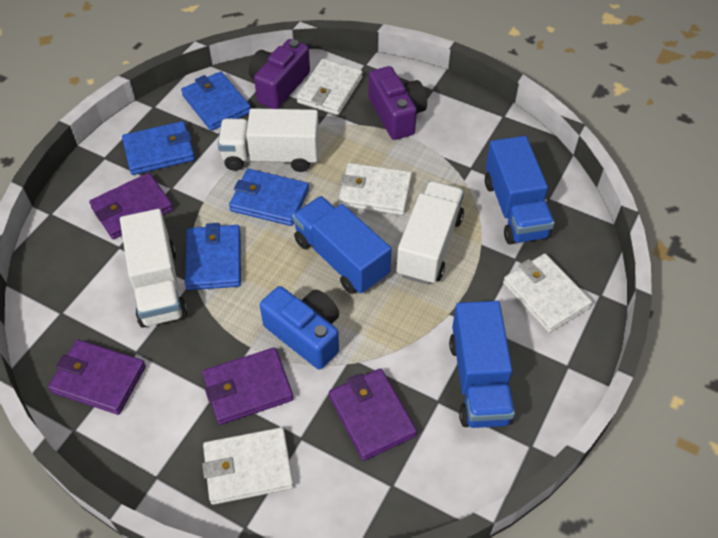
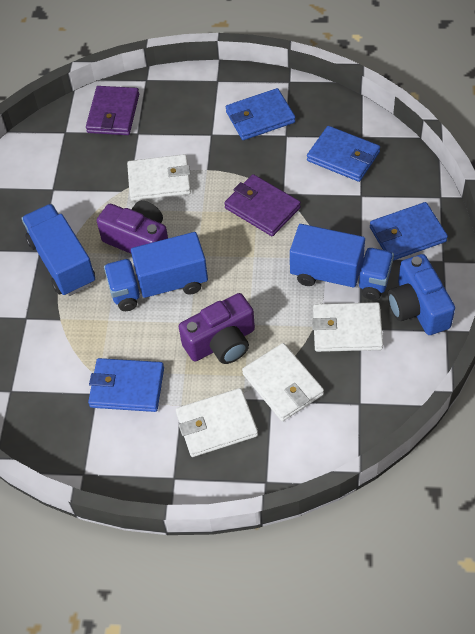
purple wallet: [48,340,146,415] [89,173,173,239] [202,347,294,425] [329,368,417,461] = 4 -> [86,86,139,135] [224,174,301,236] = 2
white truck: [120,209,188,328] [218,108,319,172] [396,181,464,285] = 3 -> none = 0

